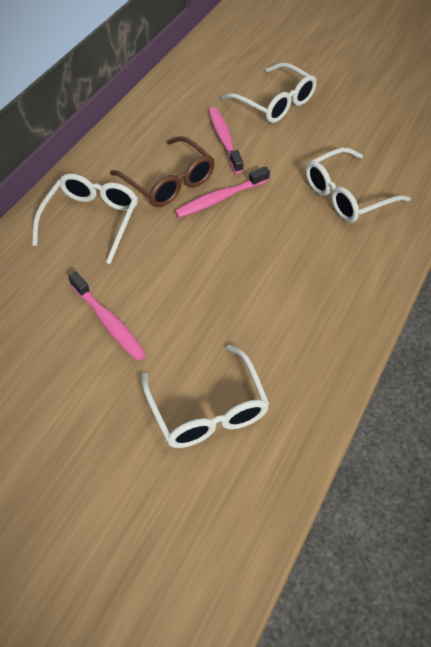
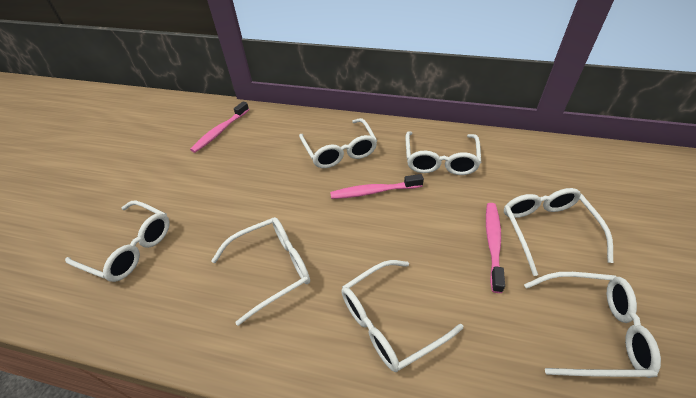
brown glasses: [110,136,215,207] = 1 -> none = 0
white glasses: [32,174,138,264] [142,345,270,448] [221,63,317,123] [306,148,411,222] = 4 -> [65,201,169,282] [211,217,310,326] [299,118,377,168] [341,260,463,372] [406,131,481,175] [504,188,613,276] [524,272,661,378] = 7

